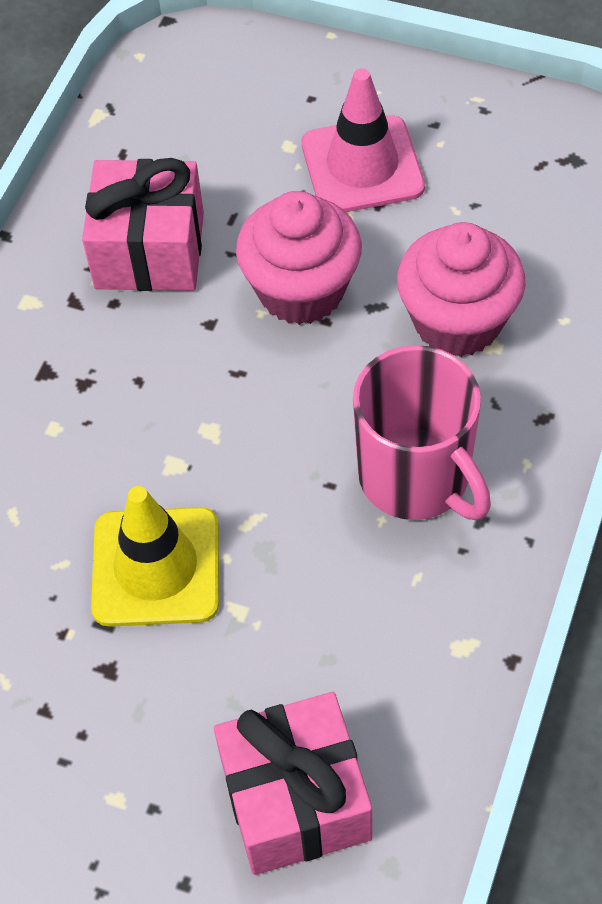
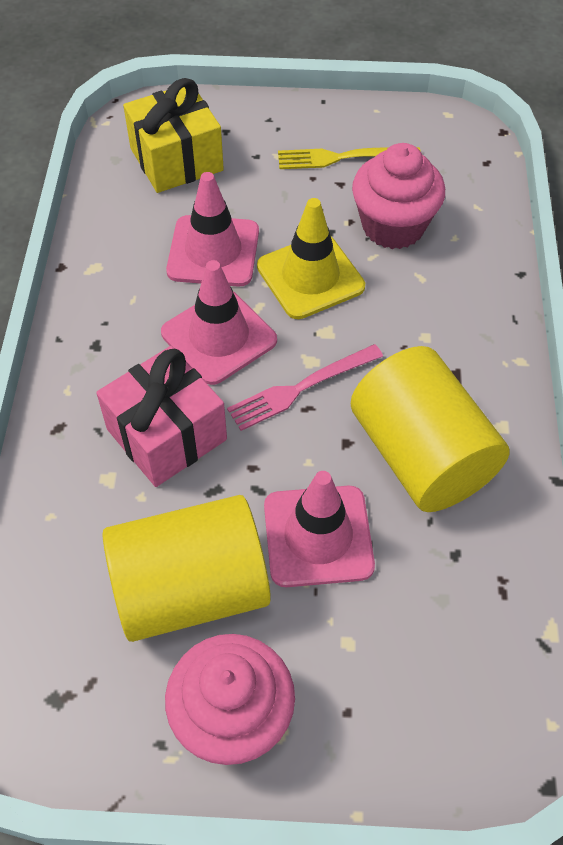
pink fork: none = 0 -> [227,344,383,431] = 1
pink gift: [82,158,204,291] [214,692,372,875] = 2 -> [96,346,227,487] = 1
pink mug: [353,345,491,520] = 1 -> none = 0
pink traffic cone: [302,69,425,212] = 1 -> [161,260,277,385] [166,172,259,287] [264,471,375,587] = 3
yellow cylinder: none = 0 -> [103,495,271,642] [351,346,510,512] = 2
yellow fork: none = 0 -> [278,147,420,169] = 1
yellow gift: none = 0 -> [123,78,224,193] = 1

